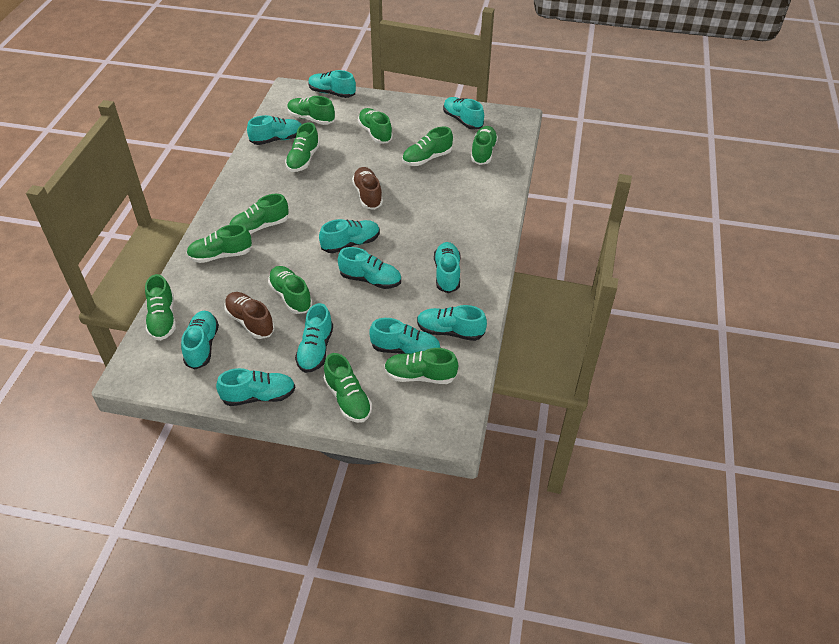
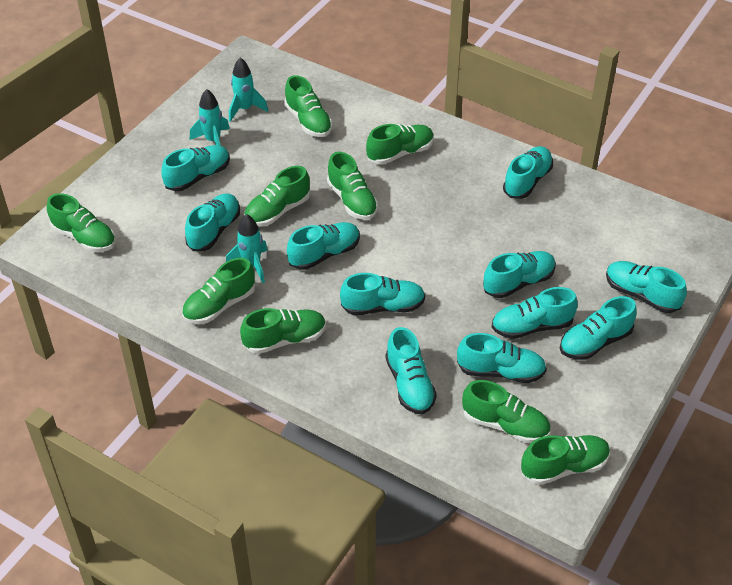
brown shoe: [224,292,275,339] [352,167,383,210] = 2 -> none = 0
green shoe: [145,274,176,341] [186,224,252,263] [229,194,289,234] [268,266,313,314] [285,122,320,172] [287,96,335,125] [324,353,372,423] [358,108,393,143] [384,348,458,384] [402,127,453,166] [471,126,498,165] = 11 -> [47,193,115,252] [182,258,255,324] [240,308,326,354] [244,166,310,227] [284,75,333,137] [327,152,378,220] [366,124,434,164] [462,380,550,443] [521,435,610,485] = 9
turquoise rocket: none = 0 -> [190,89,230,146] [226,214,268,283] [229,58,268,122] = 3

